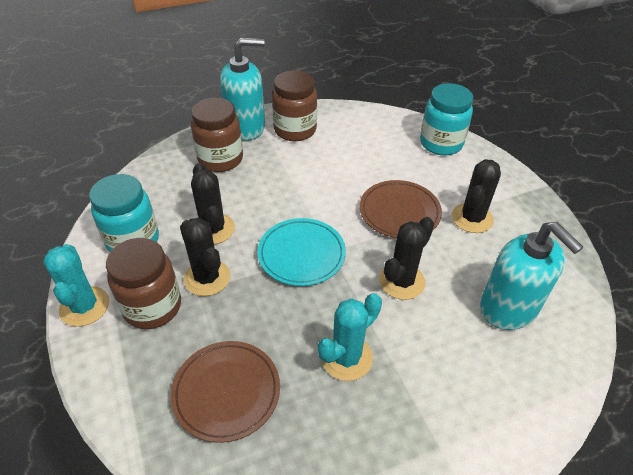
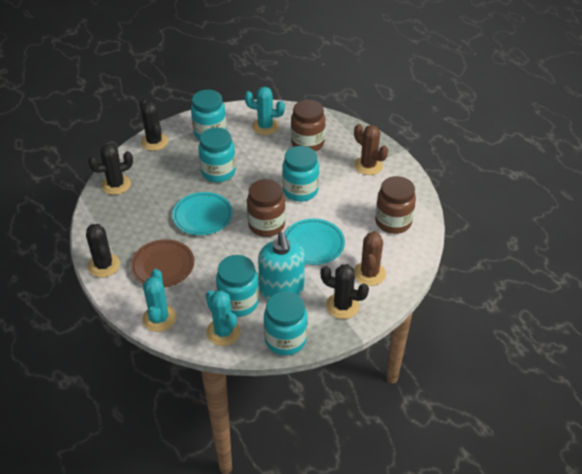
brown cactus: none = 0 -> [354,124,388,175] [354,231,386,286] = 2
brown plate: [171,341,280,443] [360,180,442,238] = 2 -> [130,239,194,288] = 1
turquoise cactus: [43,244,109,327] [318,293,382,381] = 2 -> [142,269,177,332] [206,290,241,346] [245,87,285,135] = 3
turquoise jar: [89,174,159,252] [420,83,473,156] = 2 -> [191,90,227,140] [198,128,236,182] [216,255,259,317] [264,291,307,355] [282,146,319,202] = 5
turquoise plate: [257,218,346,286] = 1 -> [172,192,233,235] [285,219,345,265] = 2
turquoise soap dispenser: [220,38,265,141] [480,222,583,330] = 2 -> [258,232,305,300] = 1

